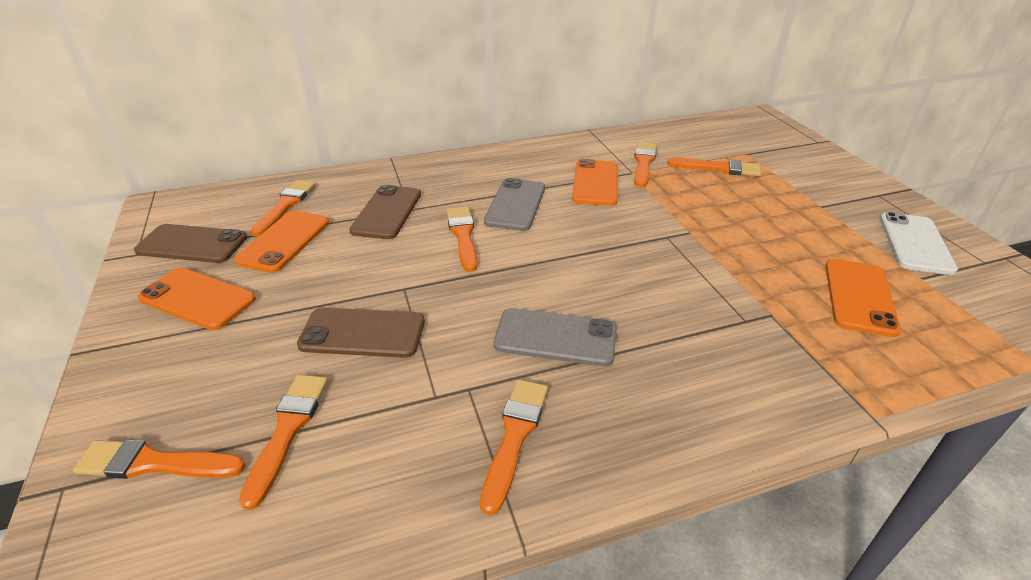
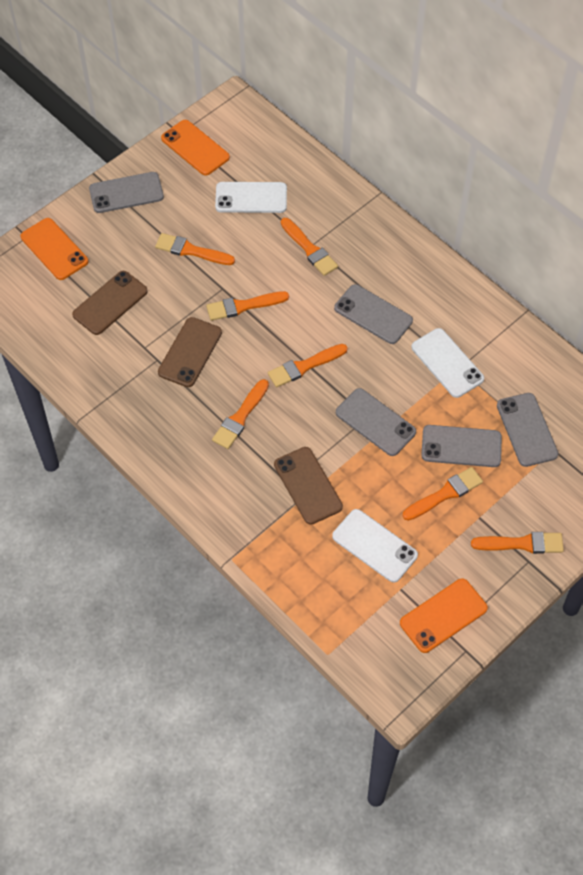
grey phone: [484,178,545,231] [494,308,617,366] = 2 -> [89,172,164,213] [334,284,413,344] [336,388,416,456] [421,425,502,467] [497,393,558,467] = 5
orange phone: [138,268,256,330] [234,210,329,273] [572,159,618,206] [825,259,901,337] = 4 -> [21,218,88,280] [161,120,230,176] [400,578,488,653] = 3
white phone: [880,212,958,275] = 1 -> [215,182,287,213] [332,509,418,583] [411,328,484,398] = 3

